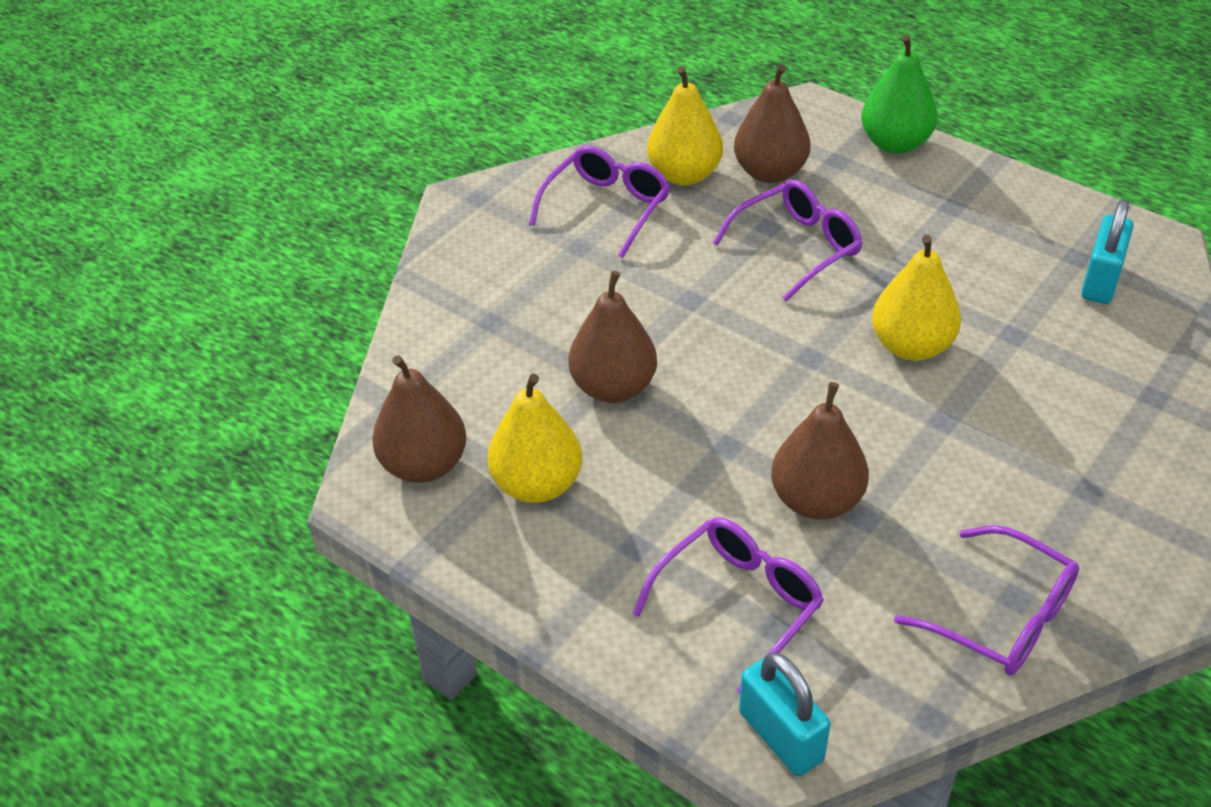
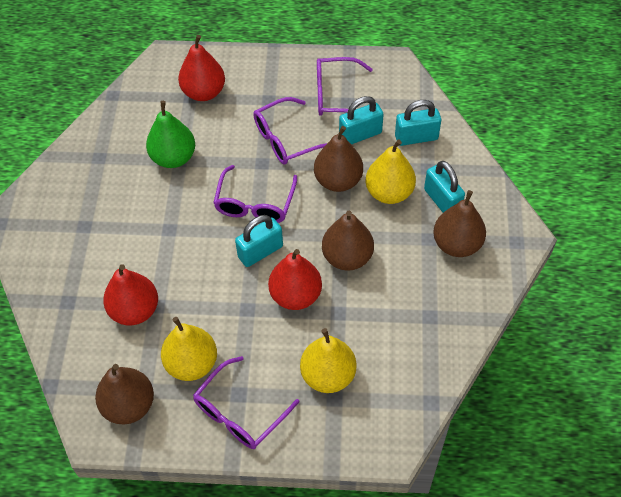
red pear: none = 0 -> [103,264,158,326] [178,35,225,101] [268,249,322,310] = 3
turquoise padlock: [739,652,831,776] [1081,200,1134,304] = 2 -> [235,215,283,267] [339,96,384,145] [395,100,441,146] [424,161,465,213] = 4

